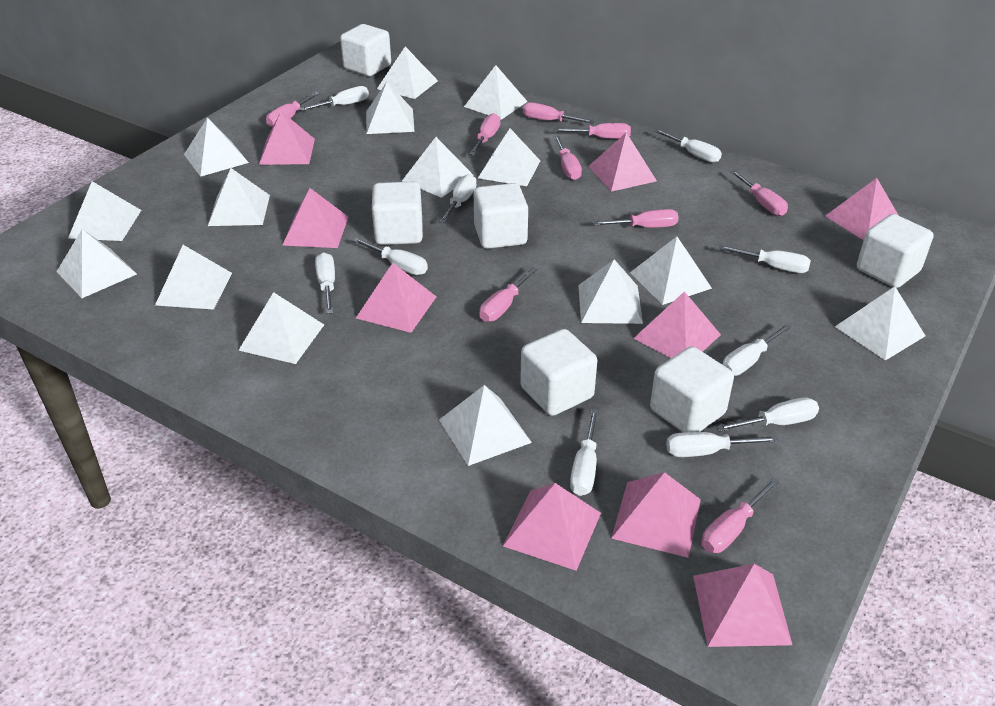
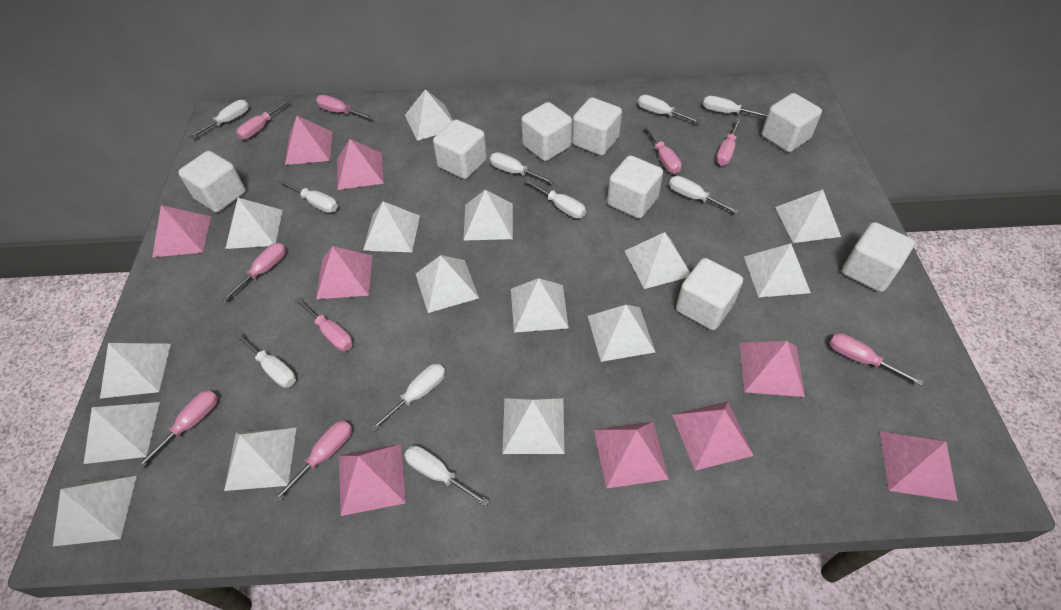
white cube: [340,24,391,76] [372,181,423,245] [474,183,528,249] [520,329,597,416] [650,347,734,432] [857,214,933,288] = 6 -> [178,151,246,213] [433,119,487,179] [521,102,572,161] [572,97,622,156] [607,155,663,219] [676,258,743,330] [762,93,822,152] [842,222,915,292] = 8

